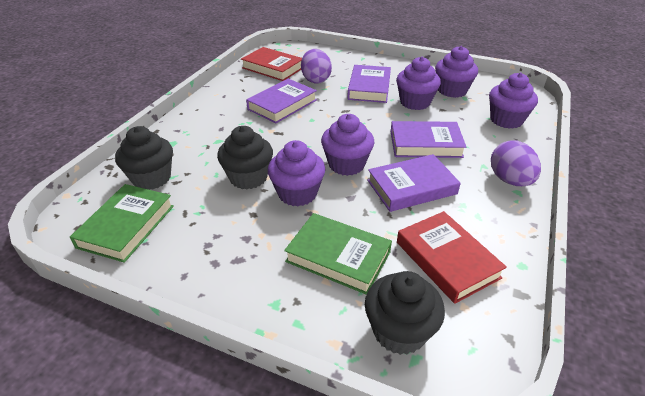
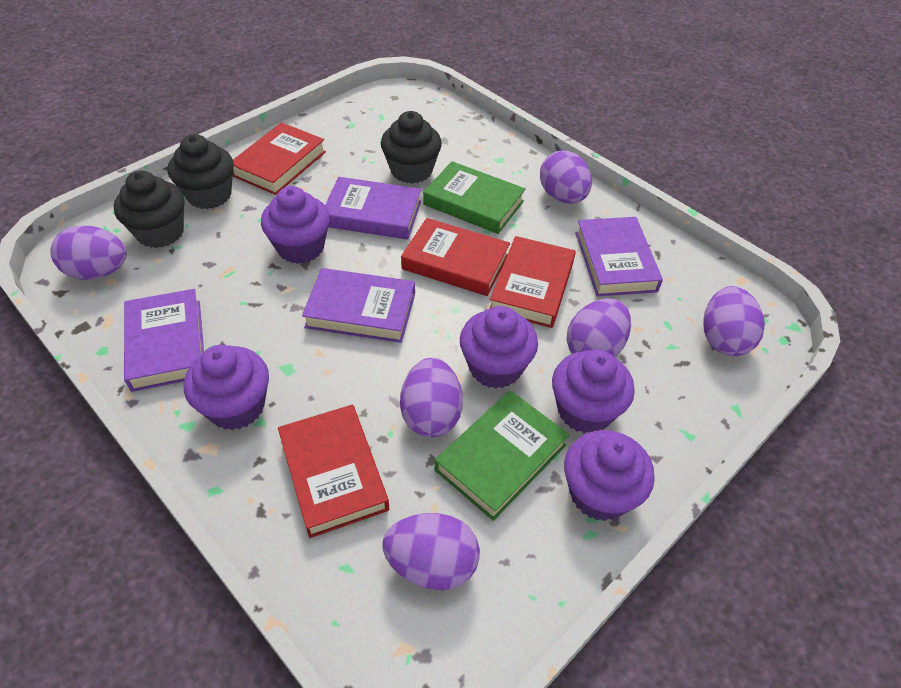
purple egg: [301,49,332,84] [491,141,541,186] = 2 -> [50,226,127,280] [383,513,480,590] [400,358,463,437] [540,150,592,203] [566,298,631,357] [703,286,765,356] = 6
red book: [241,47,302,81] [397,211,507,304] = 2 -> [233,122,326,195] [278,405,389,538] [401,218,510,296] [489,236,576,328] = 4

